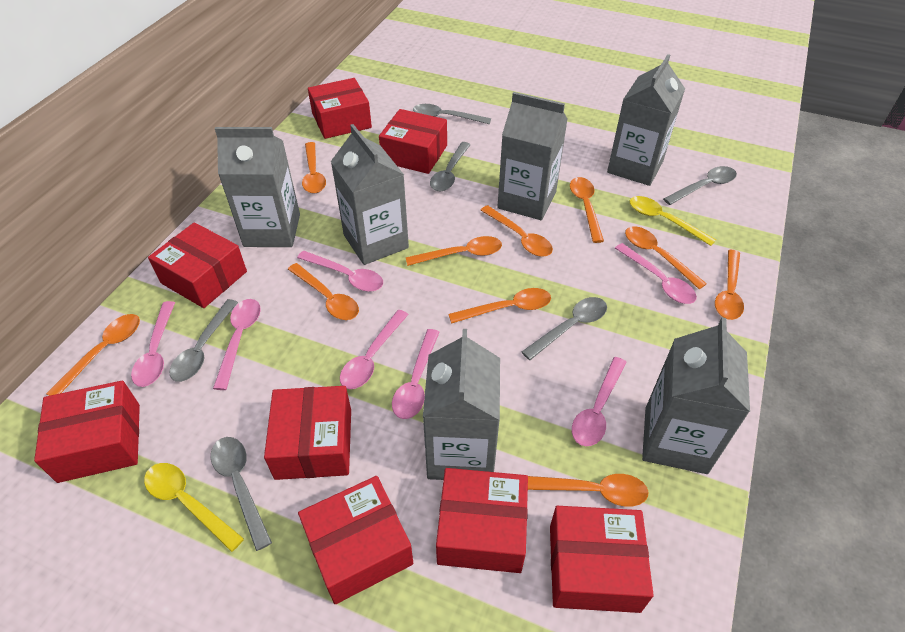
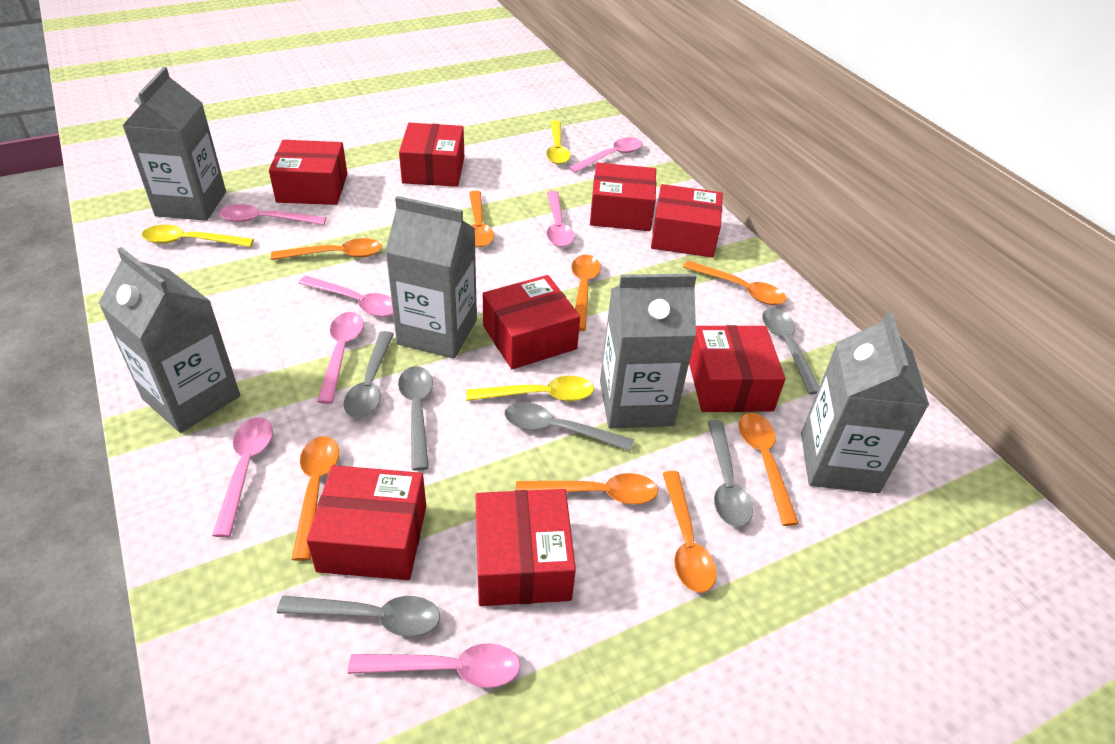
grey carton: [215,127,300,247] [331,124,409,265] [423,329,500,480] [497,92,568,220] [607,54,685,186] [642,317,750,474] = 6 -> [99,247,240,433] [122,67,226,221] [385,196,477,359] [600,274,697,428] [801,311,929,494] = 5
orange spoon: [46,314,140,396] [288,263,359,320] [302,142,326,193] [405,236,502,266] [448,288,551,324] [480,205,553,257] [528,474,649,507] [570,177,604,243] [625,226,707,289] [715,250,744,320] = 10 -> [271,238,382,260] [291,436,339,561] [469,191,494,247] [516,473,658,504] [571,255,601,331] [663,471,717,593] [683,260,787,305] [738,413,799,526] = 8
yellow spoon: [144,463,244,552] [630,196,716,246] = 2 -> [142,225,254,247] [466,376,594,401] [546,120,571,164] = 3

